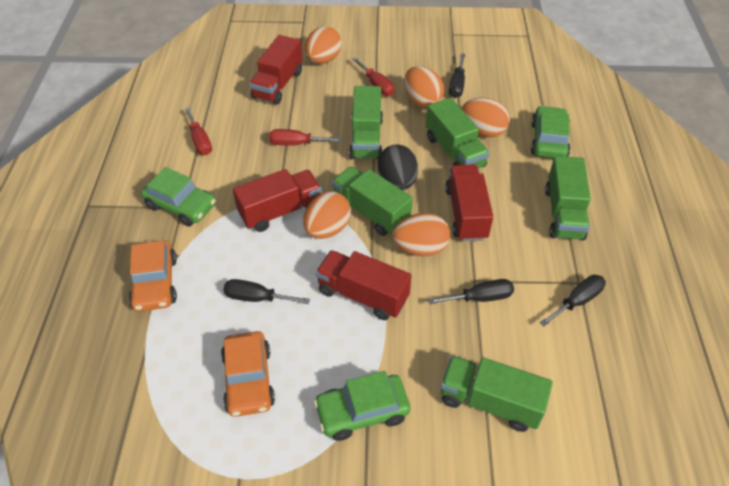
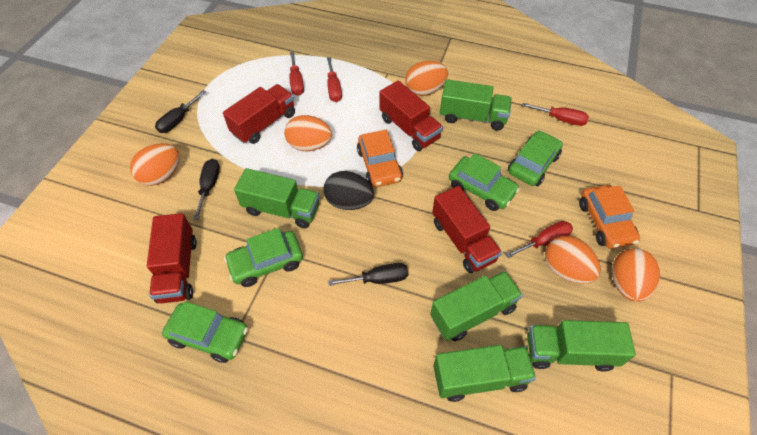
black screwdriver: [224,279,310,304] [428,279,514,304] [449,54,465,98] [539,275,606,327] = 4 -> [155,90,206,133] [193,159,220,220] [328,263,408,286] = 3
green car: [141,167,216,227] [314,371,410,441] [531,106,570,158] = 3 -> [162,301,248,363] [224,228,303,287] [449,153,520,211] [508,131,563,186] = 4
red screwdriver: [184,107,212,155] [269,129,342,146] [352,57,395,96] = 3 -> [290,51,304,96] [327,57,342,102] [505,221,573,258] [522,103,589,126] = 4

